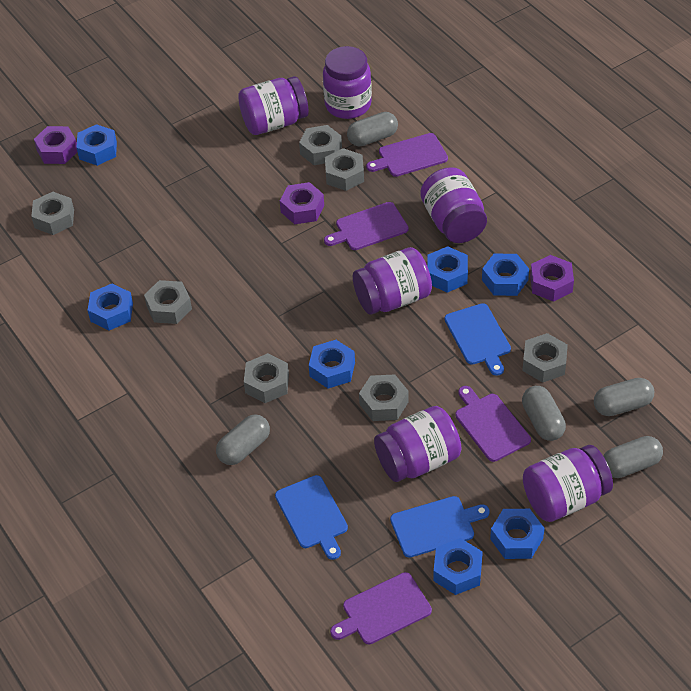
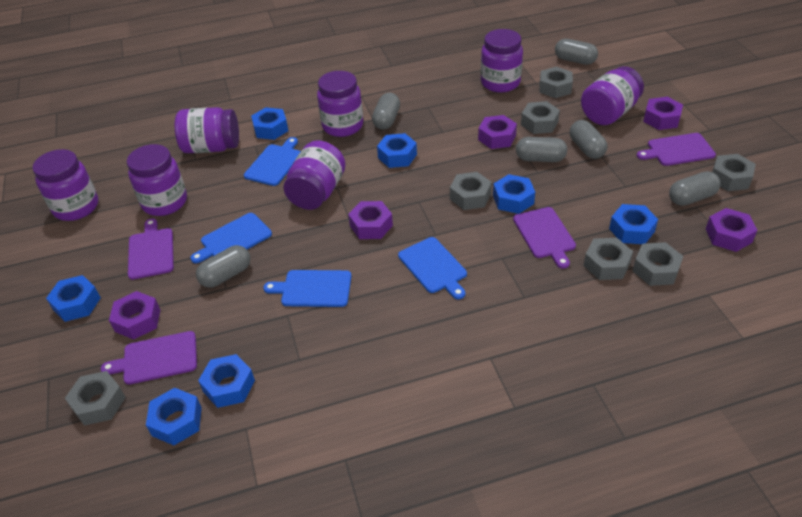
blue cutting board: [275,475,348,560] [390,496,490,558] [444,303,511,376] = 3 -> [191,213,272,263] [244,137,301,186] [263,270,352,307] [398,237,467,299] = 4
grey capsule: [216,414,270,465] [347,112,398,147] [522,386,566,441] [594,378,654,416] [603,436,663,478] = 5 -> [196,245,251,288] [372,93,400,130] [516,137,567,162] [555,39,598,65] [570,120,607,159] [669,171,721,206] = 6
purple jar: [238,76,309,135] [323,46,372,119] [353,247,432,315] [374,406,461,482] [420,167,487,243] [523,445,613,522] = 6 -> [33,149,98,221] [127,144,187,216] [175,107,239,153] [284,141,346,210] [317,71,363,137] [481,29,523,92] [581,66,644,125] = 7
purple nut: [34,126,77,164] [280,182,324,224] [530,255,574,302] = 3 -> [109,291,160,340] [348,201,393,239] [478,115,517,149] [643,97,683,130] [706,208,757,252] = 5

